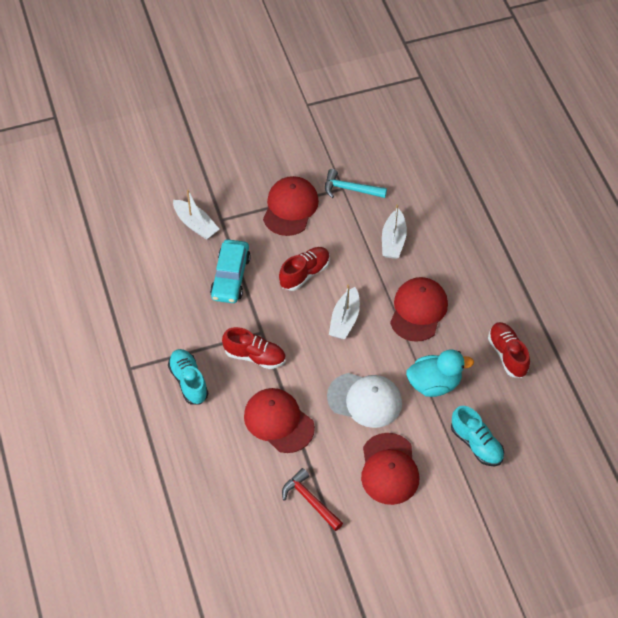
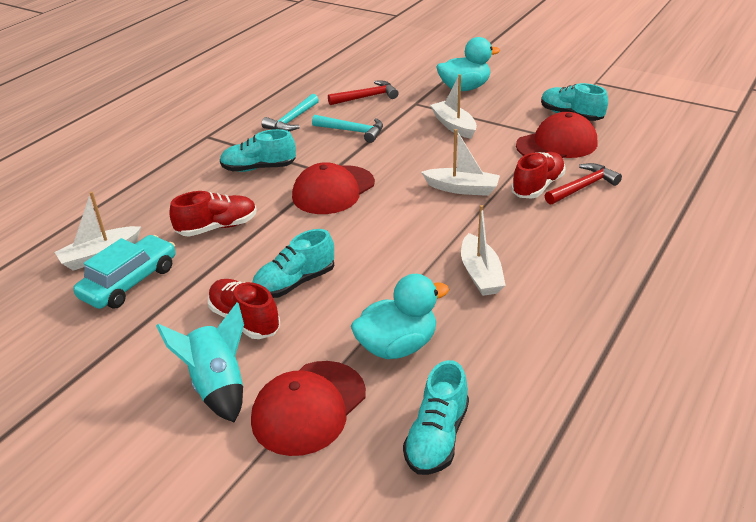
red cap: [244,388,315,453] [263,176,319,236] [361,433,419,505] [390,277,448,342] = 4 -> [251,361,366,456] [292,162,375,214] [516,112,597,158] = 3
red hammer: [282,468,343,531] = 1 -> [328,81,399,105] [545,163,622,205] = 2
turquoise duck: [406,350,474,397] = 1 -> [351,274,449,359] [436,37,500,91] = 2
turquoise hammer: [325,169,387,198] = 1 -> [261,94,319,131] [312,115,383,143] = 2
turquoise rocket: none = 0 -> [156,302,244,423] = 1
turquoise shoe: [168,349,208,404] [451,406,504,466] = 2 -> [220,129,296,172] [252,229,334,298] [403,360,469,475] [541,83,608,121] = 4
white boat: [173,189,219,240] [329,285,360,339] [382,204,407,259] = 3 -> [55,191,141,271] [421,129,500,196] [430,74,477,139] [461,205,506,296] = 4
white cap: [327,373,402,428] = 1 -> none = 0

